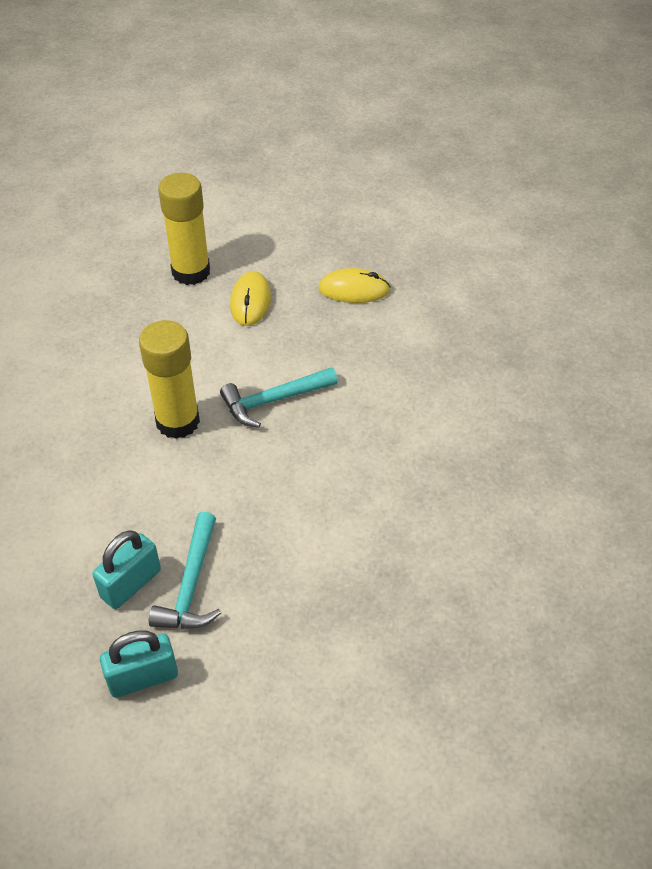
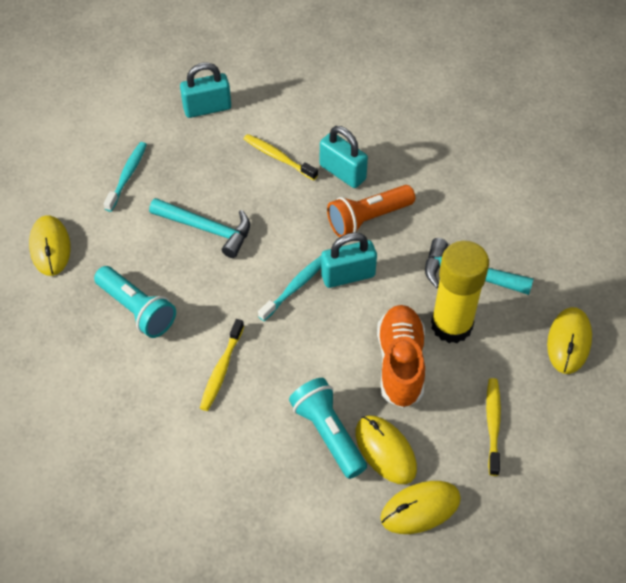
orange flashlight: none = 0 -> [327,185,415,237] = 1
orange shoe: none = 0 -> [377,305,425,408] = 1
turquoise flashlight: none = 0 -> [94,266,176,338] [289,378,367,479] = 2
turquoise padlock: [93,530,161,609] [100,630,178,698] = 2 -> [180,62,231,118] [320,126,368,188] [321,233,377,288] = 3
turquoise toothbrush: none = 0 -> [104,142,147,212] [258,256,321,321] = 2
yellow glue stick: [139,320,200,439] [158,173,210,285] = 2 -> [431,241,489,343] = 1
yellow mouse: [230,271,271,326] [318,268,391,303] = 2 -> [29,215,71,276] [356,415,417,484] [380,481,461,534] [547,307,592,374] = 4
yellow toothbrush: none = 0 -> [200,319,244,411] [244,134,318,180] [486,378,501,476] = 3

